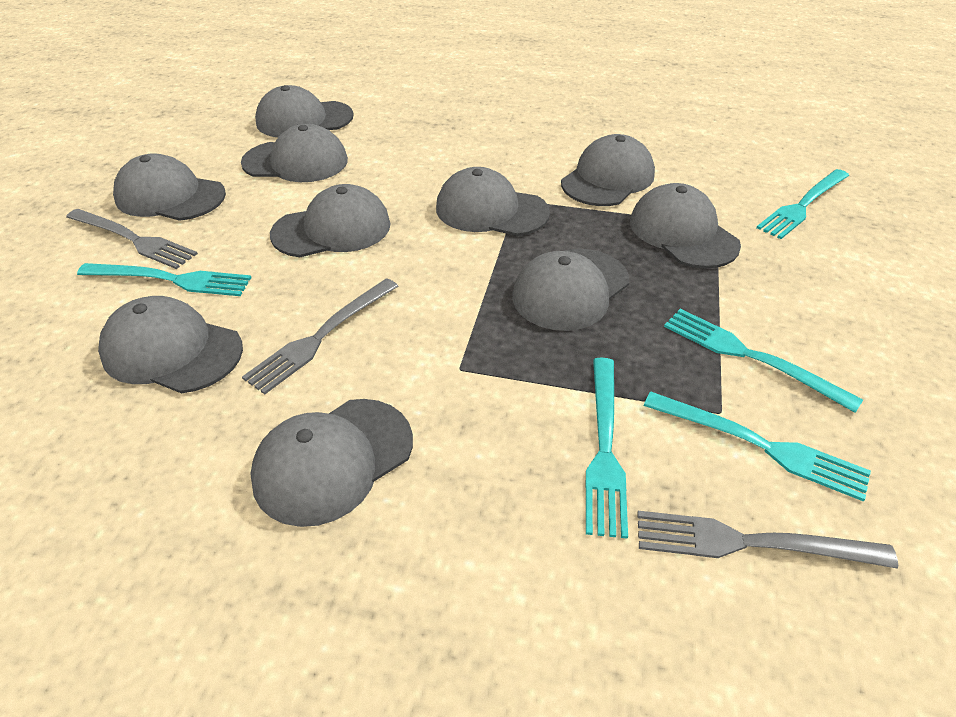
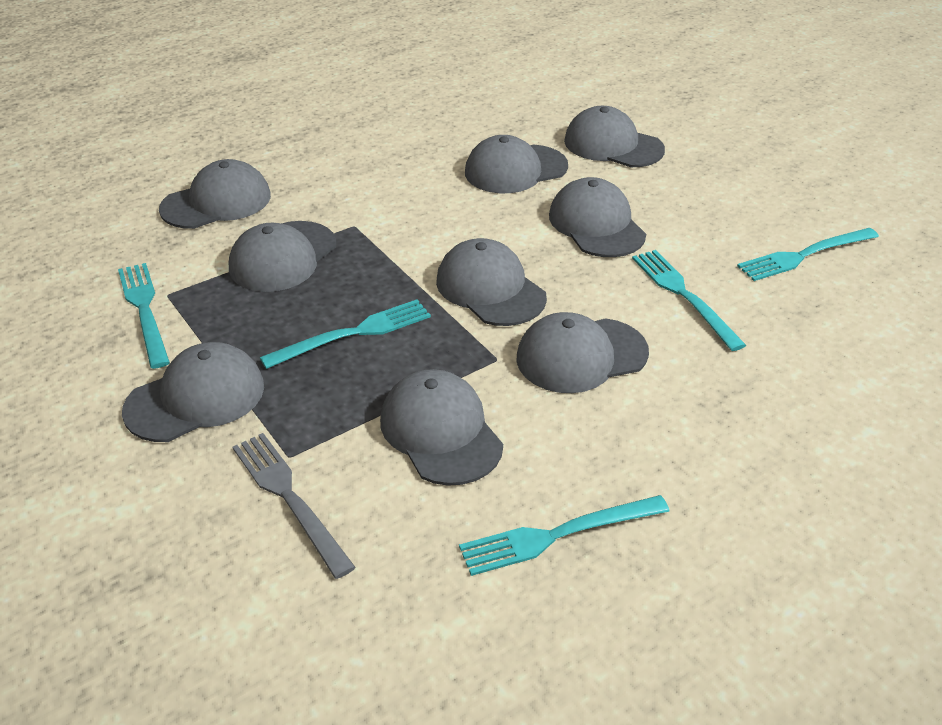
grey cap: [98,296,243,393] [113,153,226,221] [241,124,348,182] [250,399,413,527] [255,85,354,137] [270,184,390,257] [436,167,550,236] [512,249,629,331] [561,134,655,206] [630,183,741,268] = 10 -> [122,342,264,442] [159,159,271,229] [229,221,336,292] [380,369,503,486] [436,238,547,326] [465,135,568,193] [516,312,649,393] [549,177,646,257] [564,106,665,167] = 9
grey fork: [66,209,198,269] [242,278,398,394] [637,511,898,569] = 3 -> [233,433,356,579] = 1

